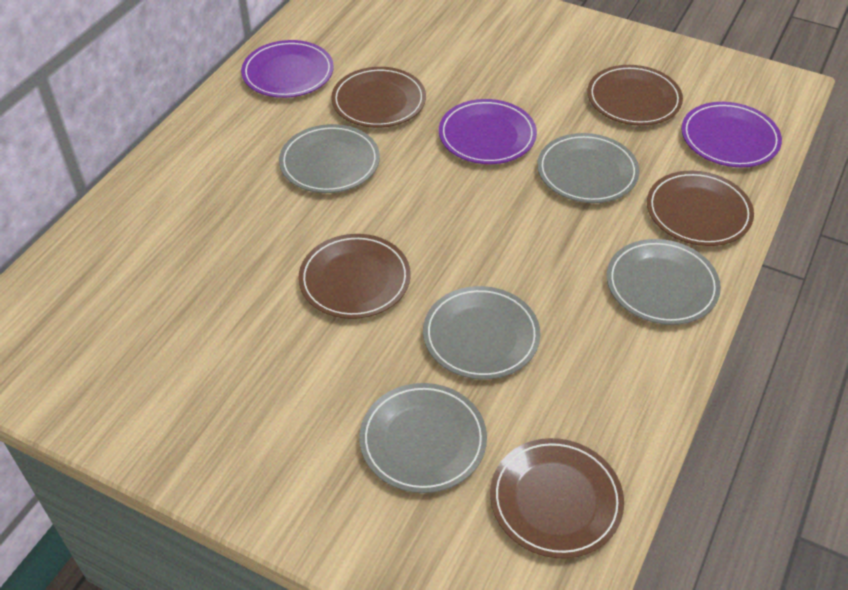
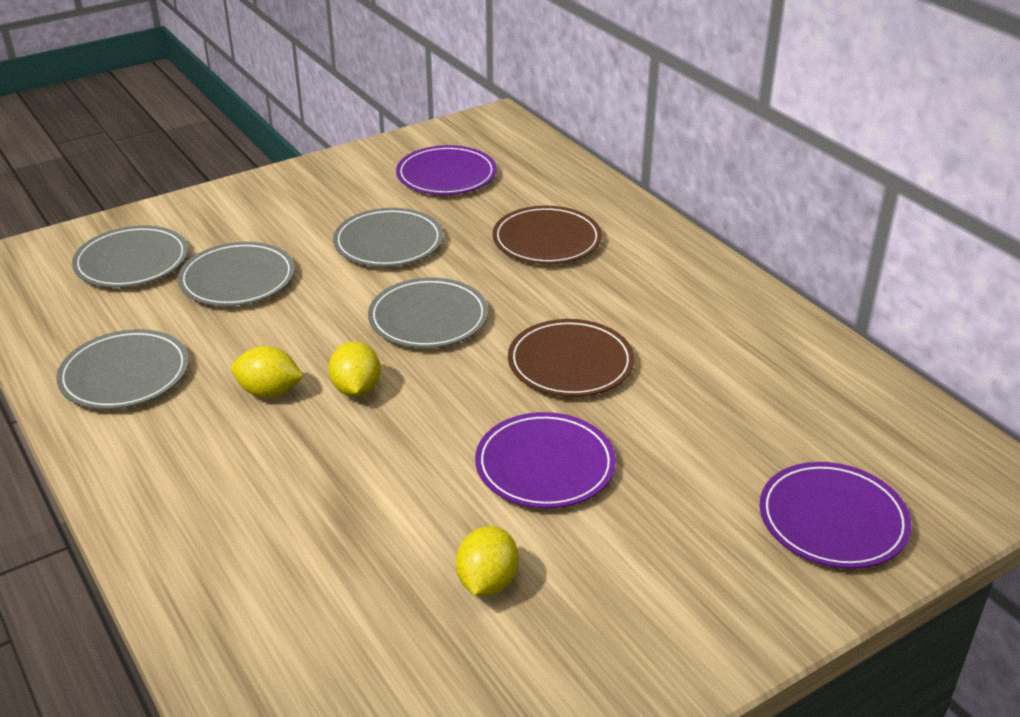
brown plate: [298,234,411,319] [331,67,426,128] [490,438,624,559] [587,65,683,126] [647,171,754,246] = 5 -> [492,206,602,264] [508,319,634,397] = 2
yellow lemon: none = 0 -> [231,346,303,398] [328,342,381,397] [456,526,519,596] = 3

